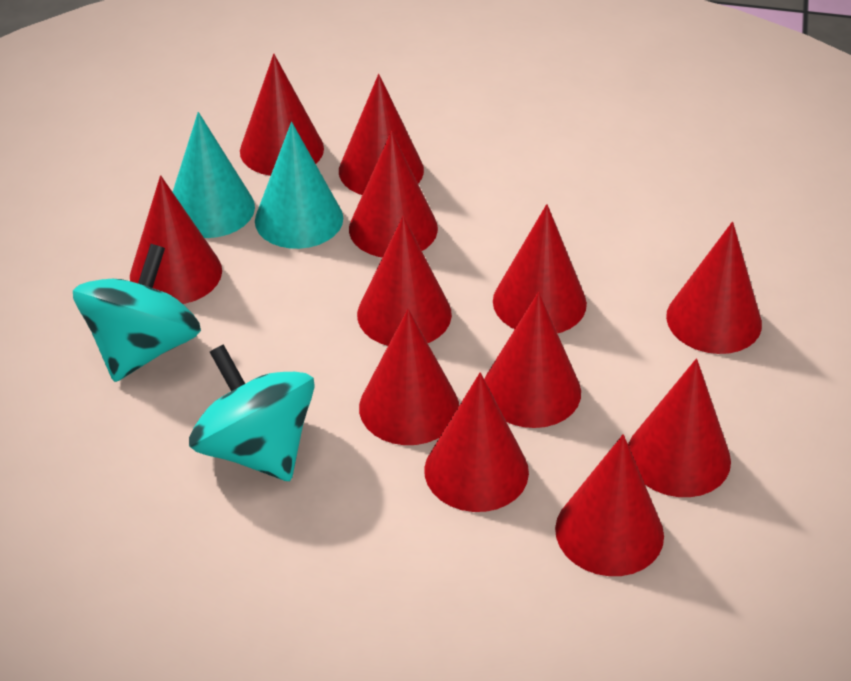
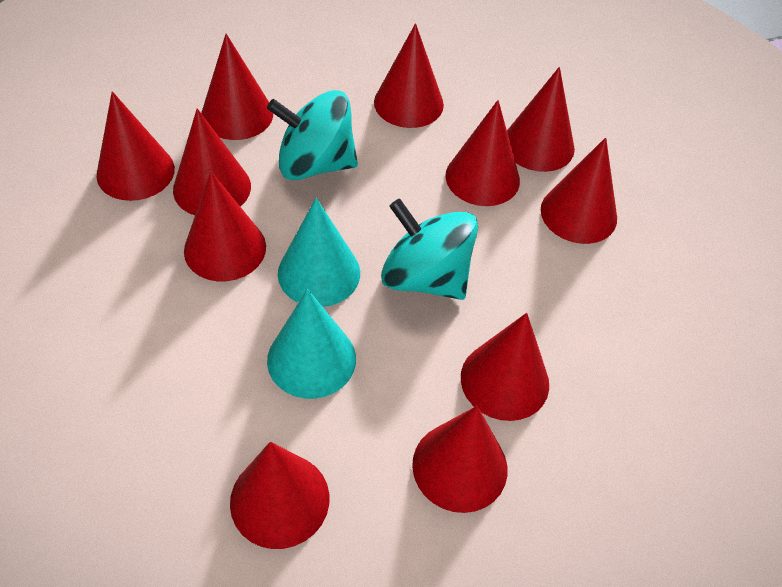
red cone: [130,175,222,304] [240,54,324,176] [339,74,424,195] [349,131,438,258] [357,216,452,346] [359,309,459,445] [424,373,529,512] [484,292,581,428] [493,204,587,333] [555,434,664,576] [628,358,731,497] [666,222,762,354] = 12 -> [96,91,175,201] [173,108,251,215] [184,172,266,281] [201,34,273,140] [230,442,329,549] [374,23,444,128] [412,406,507,513] [445,100,520,206] [461,313,549,421] [507,67,575,172] [541,137,617,244] = 11

